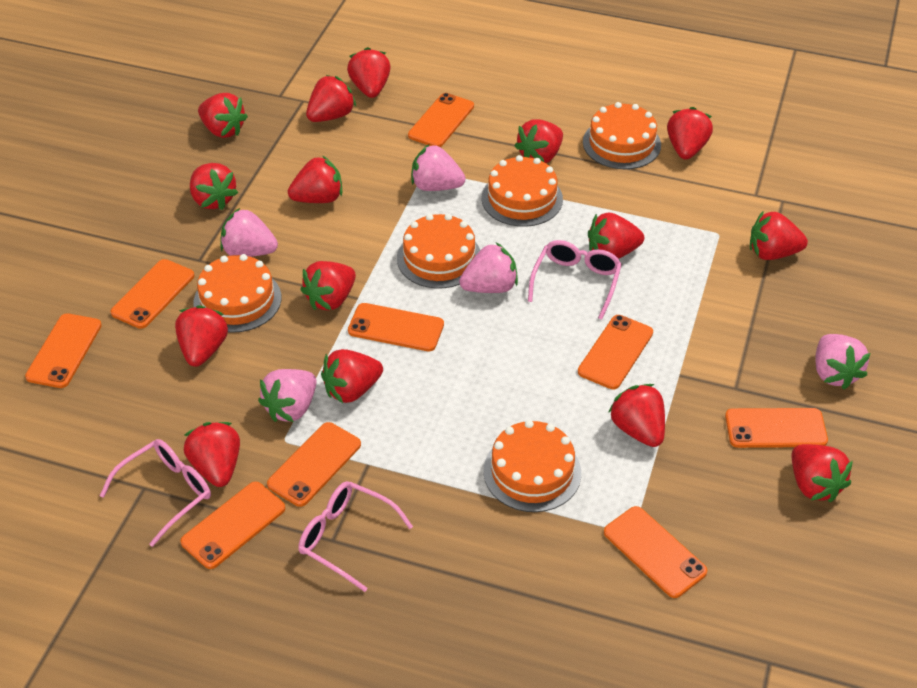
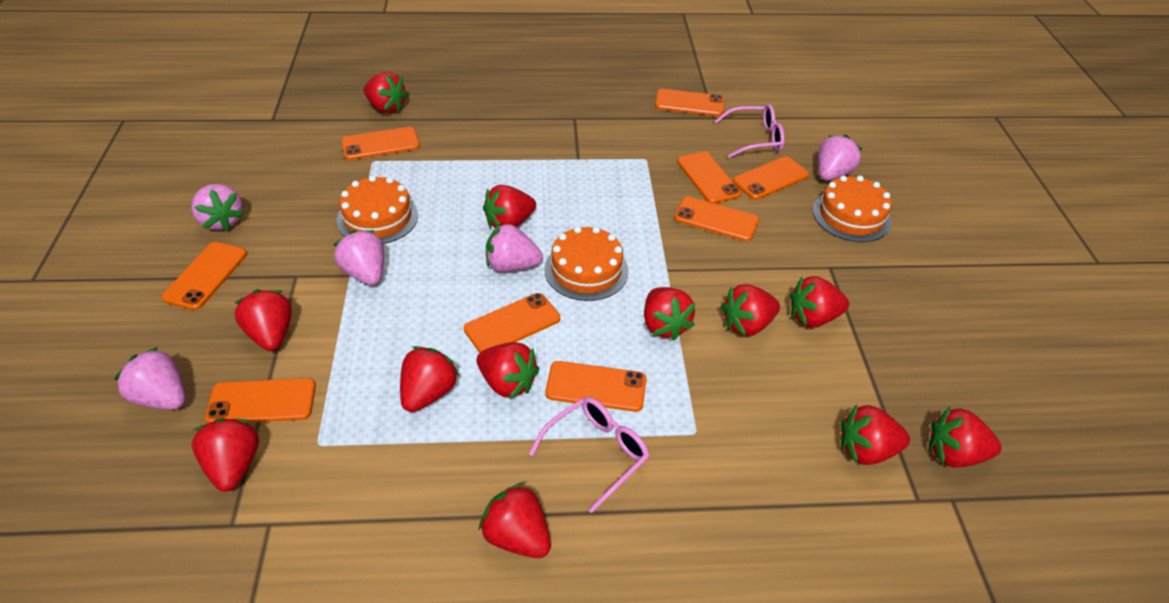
orange cake: [193,254,281,333] [397,214,480,289] [481,155,563,227] [483,420,581,512] [583,102,661,169] = 5 -> [337,176,418,244] [544,226,629,301] [813,176,892,242] = 3
pink glasses: [100,439,211,547] [298,481,413,592] [528,240,622,320] = 3 -> [529,397,650,513] [715,104,785,158] = 2
red strawberry: [175,305,228,367] [184,422,240,487] [190,163,238,210] [198,93,248,138] [288,156,342,203] [300,261,356,310] [306,75,356,122] [321,349,383,403] [347,47,391,98] [515,119,563,163] [588,213,644,259] [608,384,665,447] [667,107,713,160] [750,212,808,260] [791,444,853,502] = 15 -> [192,418,259,492] [235,289,292,351] [364,72,408,113] [400,346,459,412] [477,342,539,399] [479,483,551,558] [483,185,536,228] [644,287,695,341] [721,284,780,336] [790,276,849,327] [841,404,910,465] [929,406,1002,468] = 12

